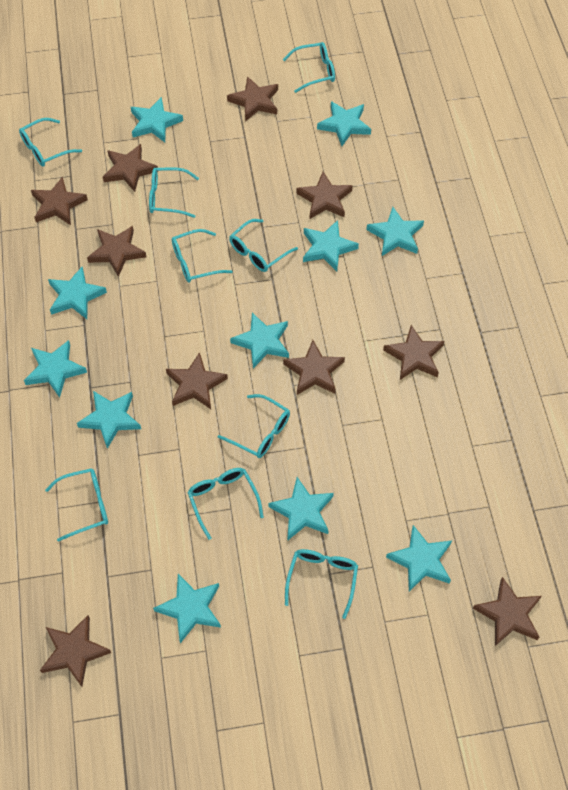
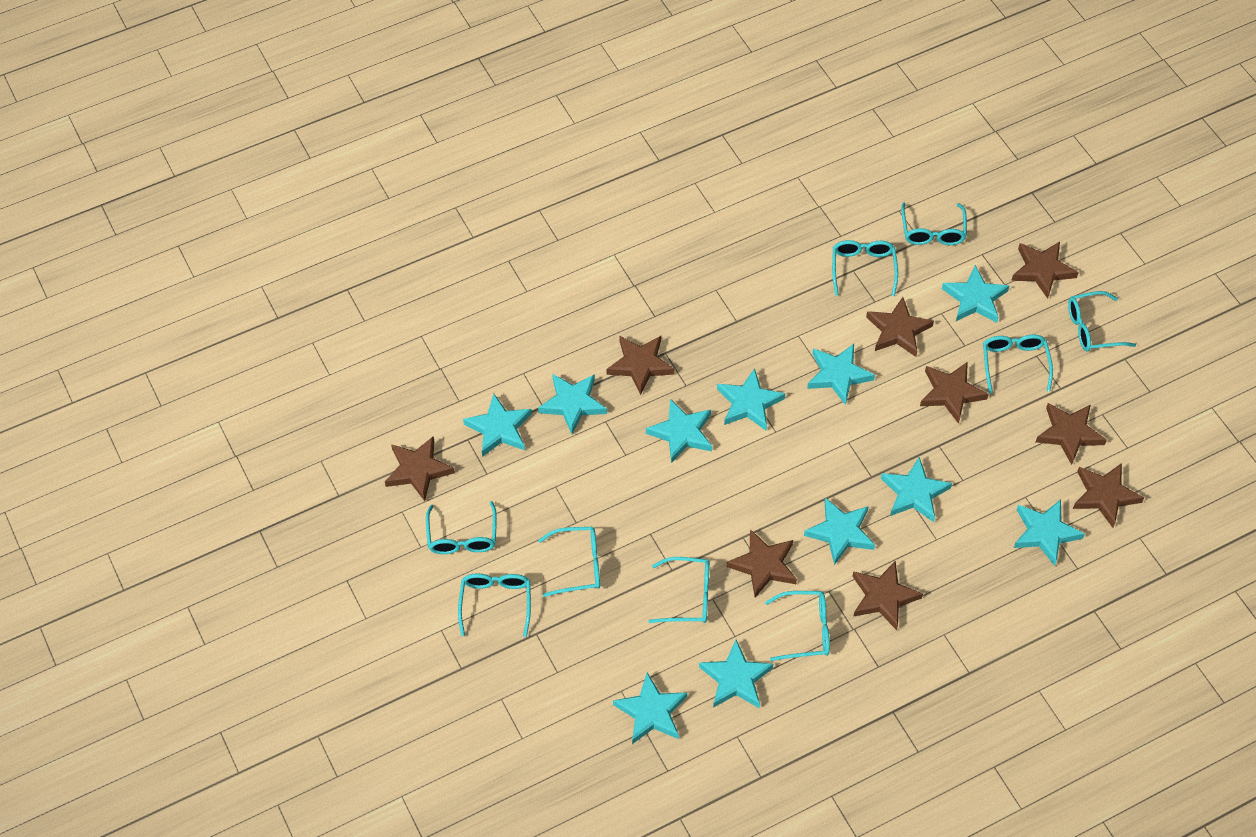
brown star: [31,176,88,225] [40,615,111,687] [87,226,146,277] [103,144,158,192] [166,352,228,409] [227,76,278,121] [283,340,345,395] [296,172,353,219] [383,325,445,380] [473,577,542,646] = 10 -> [385,436,455,501] [606,336,675,395] [726,529,797,598] [852,560,923,630] [866,297,934,357] [920,362,989,424] [1011,242,1079,299] [1036,403,1107,465] [1073,463,1144,528] = 9

